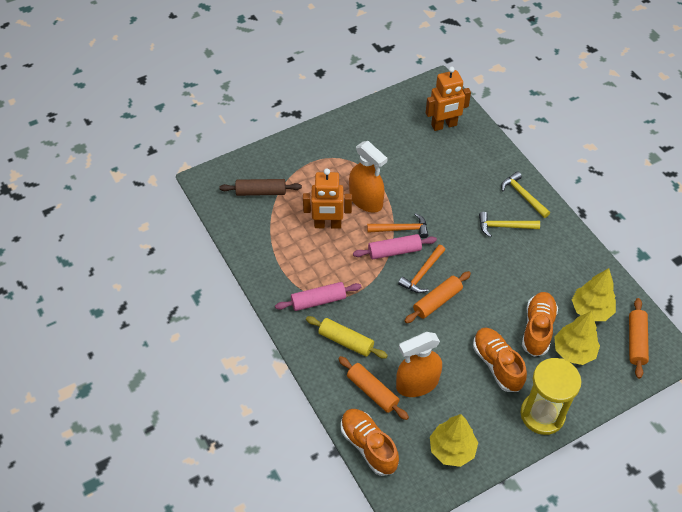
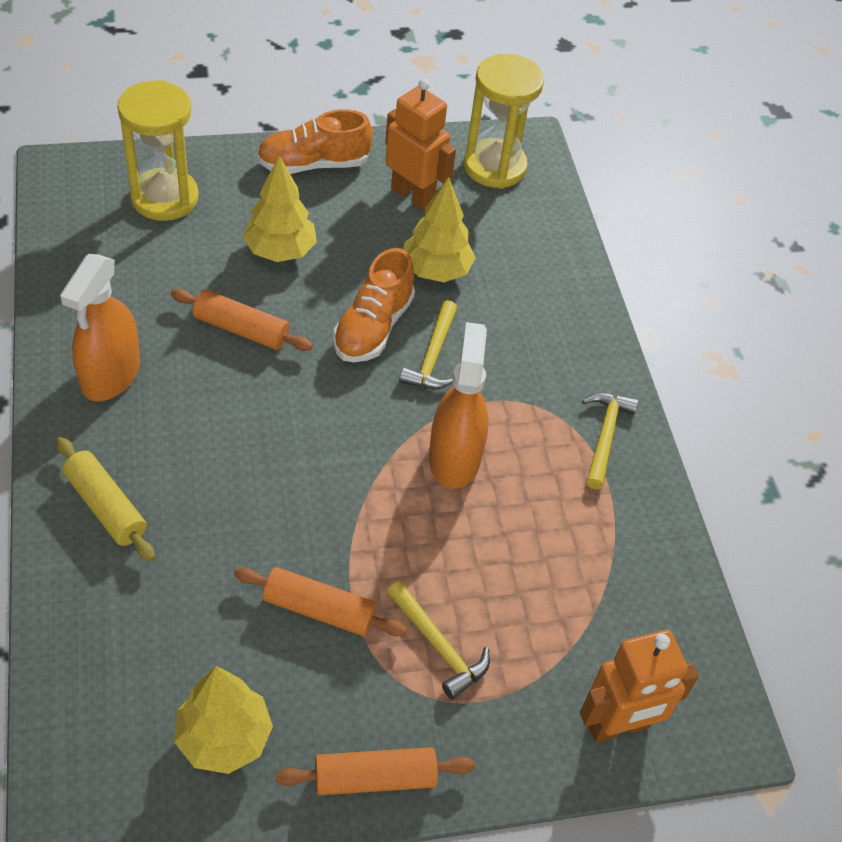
brown rolling pin: [219,179,302,196] = 1 -> none = 0
orange hammer: [367,213,428,238] [398,245,445,293] = 2 -> none = 0
orange shoe: [341,409,399,476] [473,328,527,392] [522,292,558,357] = 3 -> [257,109,373,174] [333,248,415,362] = 2
pink rolling pin: [275,282,361,311] [353,234,437,259] = 2 -> none = 0
yellow hammer: [479,212,540,237] [501,171,550,218] = 2 -> [387,581,490,700] [399,300,457,389] [582,392,639,489] = 3
yellow hourglass: [521,358,581,435] = 1 -> [117,80,199,221] [464,54,544,189] = 2

